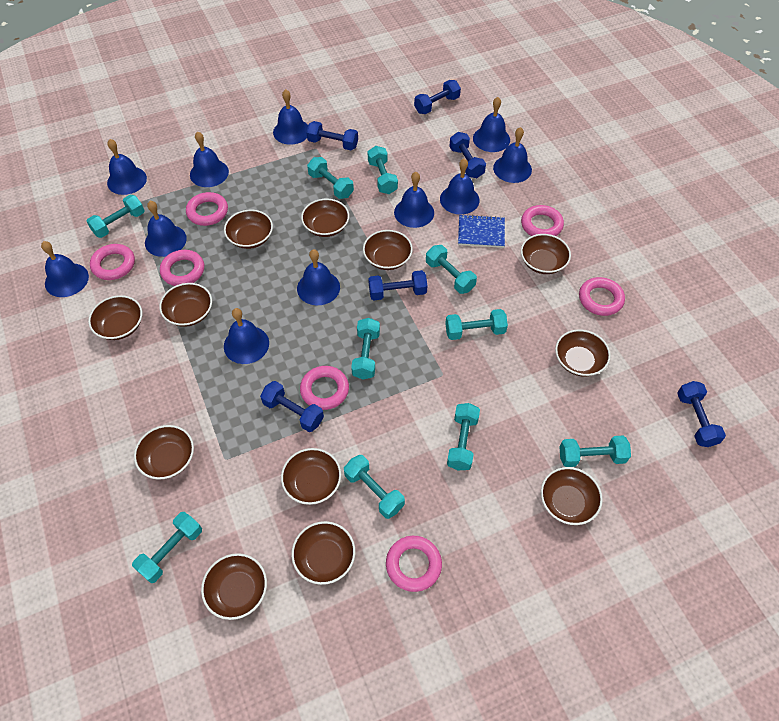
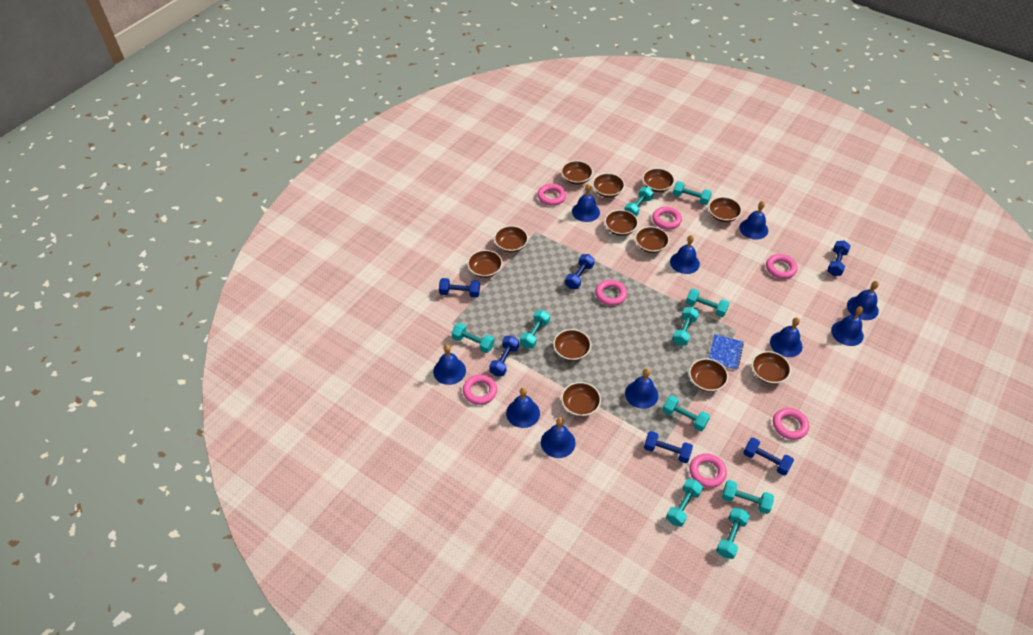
blue bell: [41,241,89,297] [107,139,147,195] [145,201,187,257] [190,132,229,187] [224,308,269,364] [273,89,308,145] [297,249,340,305] [394,172,434,228] [440,158,480,215] [473,97,510,152] [493,127,532,183] = 11 -> [433,345,466,385] [506,387,540,428] [541,417,576,458] [572,184,600,222] [625,368,659,409] [670,235,700,274] [739,201,768,240] [770,317,802,357] [831,306,864,346] [847,281,879,320] = 10

